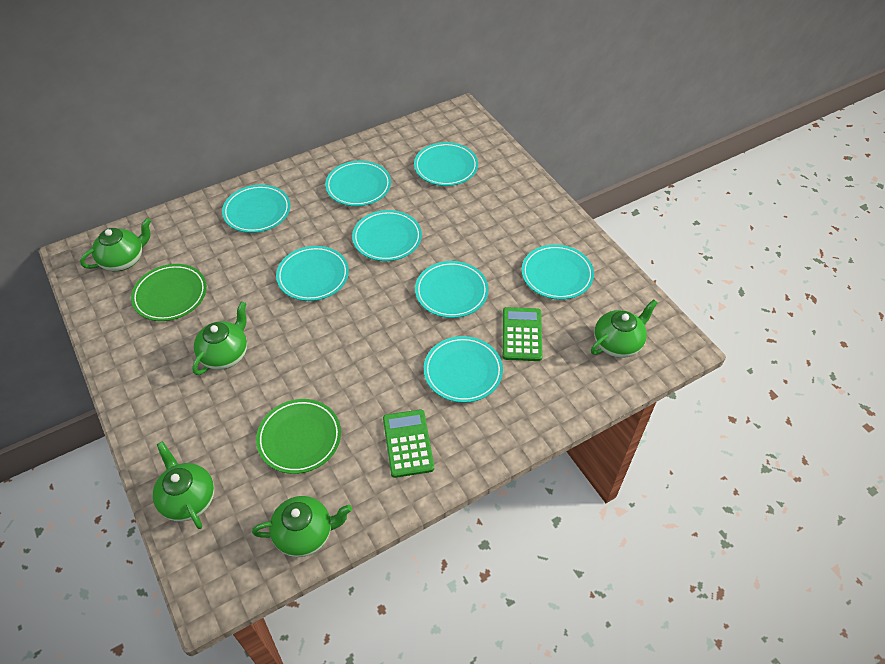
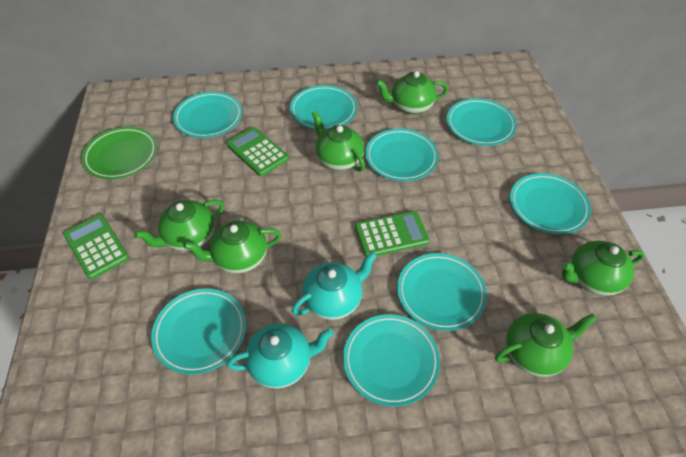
green calculator: [383,409,434,478] [503,307,543,361] = 2 -> [63,215,129,280] [226,127,289,176] [355,211,430,257] = 3
green plate: [131,264,207,321] [256,399,341,474] = 2 -> [82,127,157,179] = 1
green teapot: [80,218,151,271] [153,441,214,529] [192,301,247,375] [252,496,352,557] [591,299,657,358] = 5 -> [134,200,224,251] [183,221,281,273] [312,111,365,172] [376,71,448,114] [495,313,597,377] [561,241,645,296] = 6
turquoise teapot: none = 0 -> [227,323,334,389] [292,251,377,320] = 2

